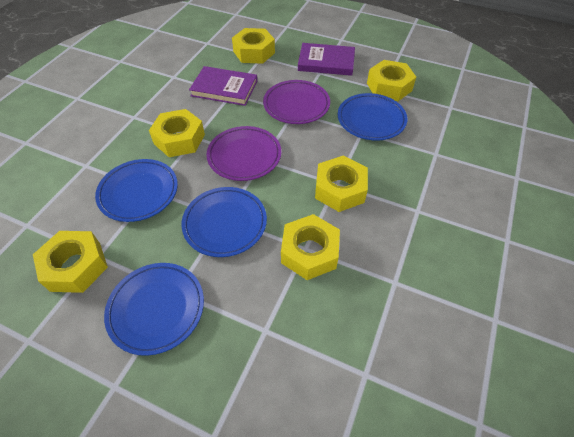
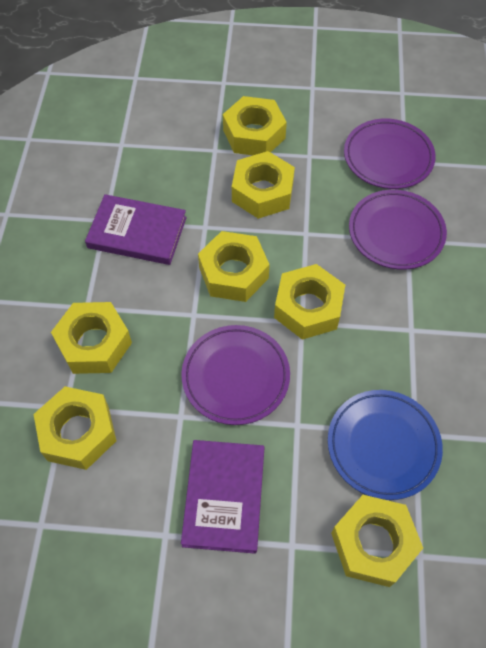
blue plate: [95,159,178,222] [104,263,204,356] [182,187,267,257] [338,93,407,140] = 4 -> [328,390,443,500] = 1
purple plate: [206,126,281,181] [263,80,330,124] = 2 -> [181,325,290,425] [344,119,436,189] [349,190,447,270] = 3
yellow nut: [33,231,108,293] [149,109,205,157] [232,28,275,64] [281,214,340,280] [315,155,368,212] [367,60,416,101] = 6 -> [33,386,117,470] [51,302,132,374] [198,231,270,302] [223,96,287,155] [232,151,295,219] [274,264,345,340] [331,495,423,587] = 7

